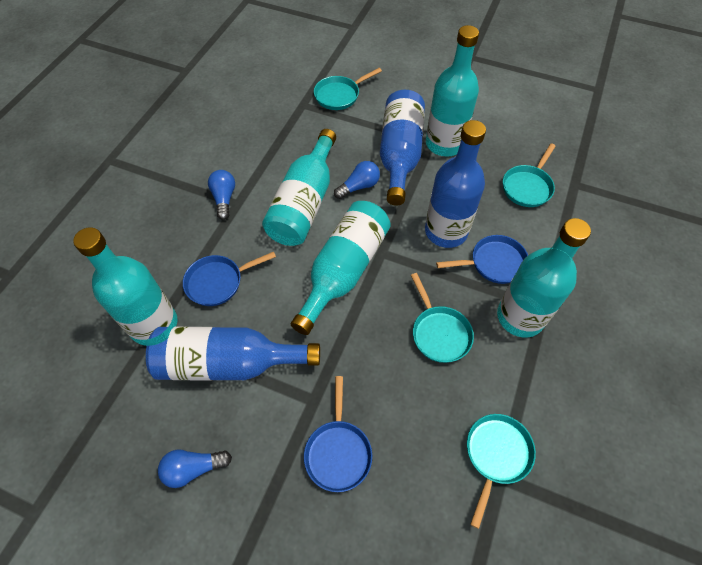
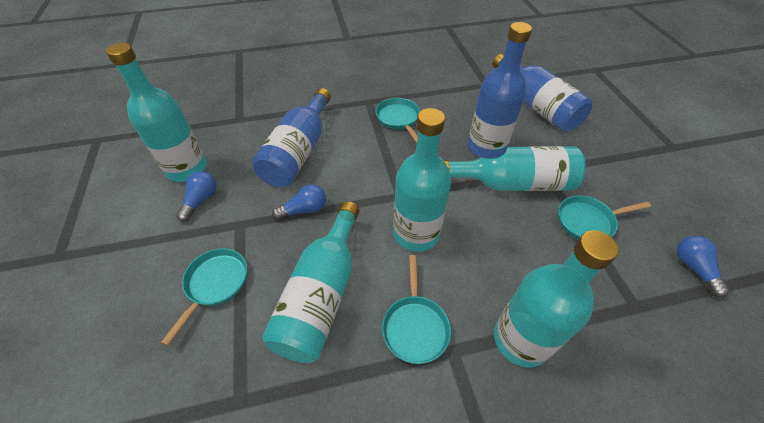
blue pan: [183,252,276,306] [304,376,372,492] [436,235,528,284] = 3 -> none = 0

